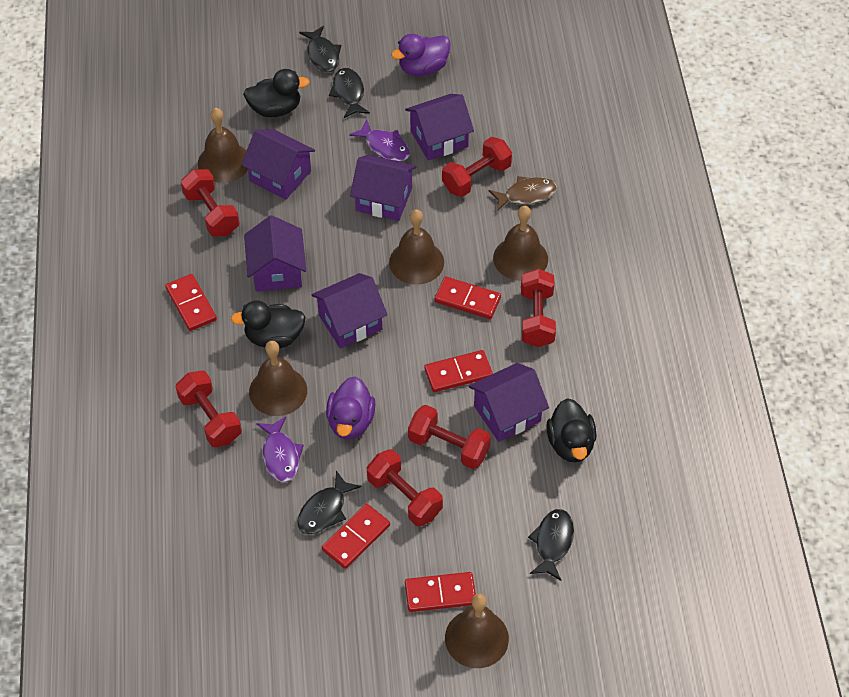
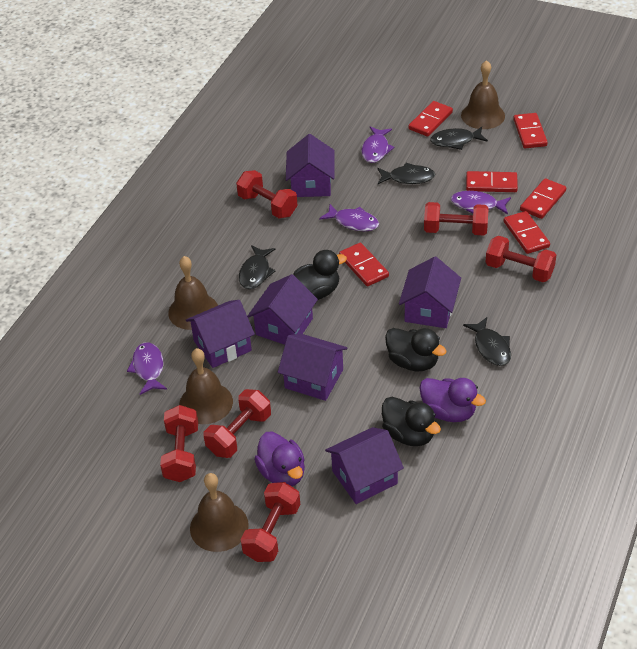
brown bell: [198,108,248,183] [249,341,307,416] [389,209,444,285] [445,594,509,668] [493,206,548,281] = 5 -> [168,256,218,330] [179,348,233,424] [190,473,249,552] [461,60,505,129] = 4
brown fish: [489,176,557,212] = 1 -> none = 0
purple fish: [256,417,304,482] [349,120,410,162] = 2 -> [127,342,167,395] [319,204,379,231] [361,127,395,163] [451,191,511,214] = 4
red domino: [165,274,217,331] [322,504,390,569] [405,572,476,612] [424,350,493,392] [434,276,501,319] = 5 -> [339,243,389,286] [408,101,453,137] [466,171,518,192] [504,211,550,254] [513,113,548,148] [520,178,566,219] = 6

